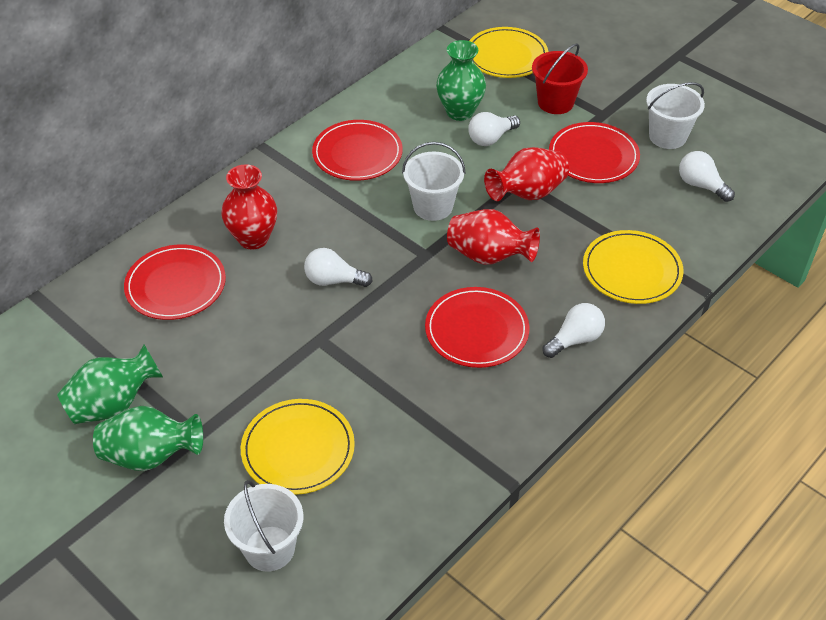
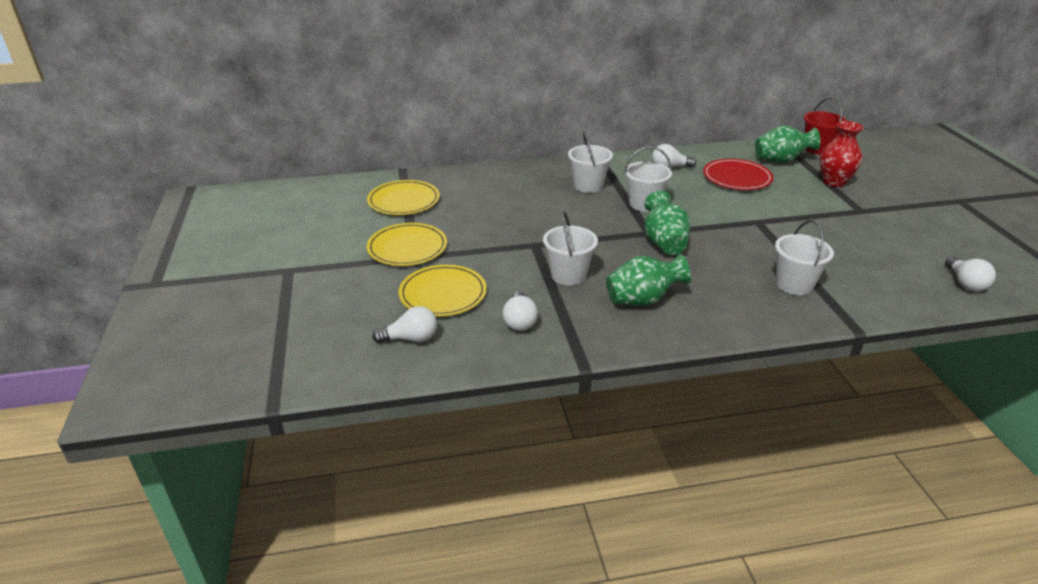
red plate: [124,244,226,320] [312,120,403,181] [425,287,529,368] [549,122,640,183] = 4 -> [703,159,773,190] = 1
red vase: [221,164,277,250] [447,209,540,265] [484,147,569,201] = 3 -> [820,121,863,187] = 1
white bucket: [224,480,304,572] [402,142,466,221] [646,82,705,149] = 3 -> [543,211,598,285] [568,131,613,193] [624,146,672,212] [775,220,834,295] = 4

